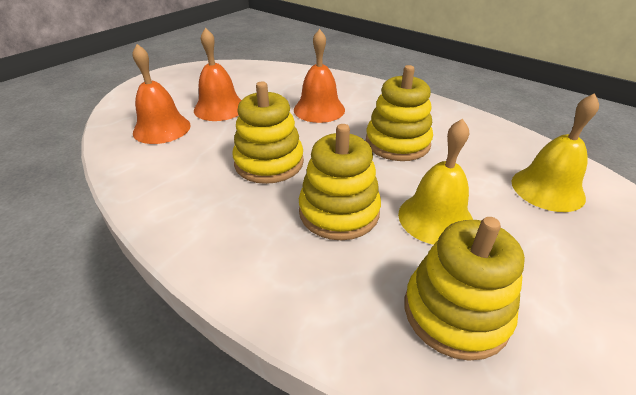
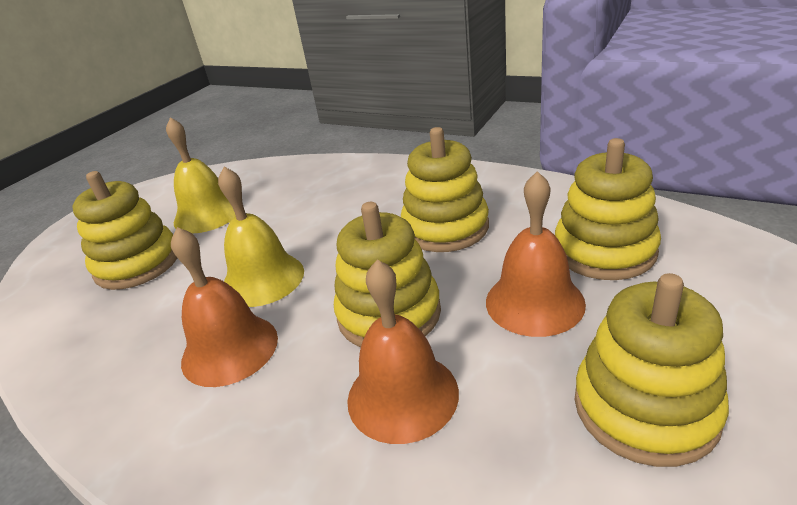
yellow stacking toy: [232,82,304,184] [299,124,381,241] [366,65,433,161] [405,217,525,361] = 4 -> [73,171,177,290] [334,202,441,347] [401,127,489,252] [555,138,661,280] [575,273,729,467] = 5

